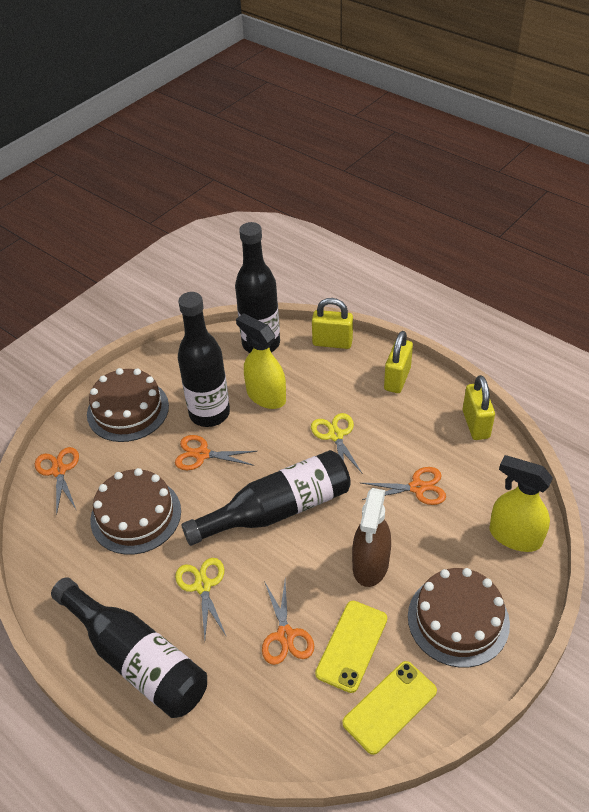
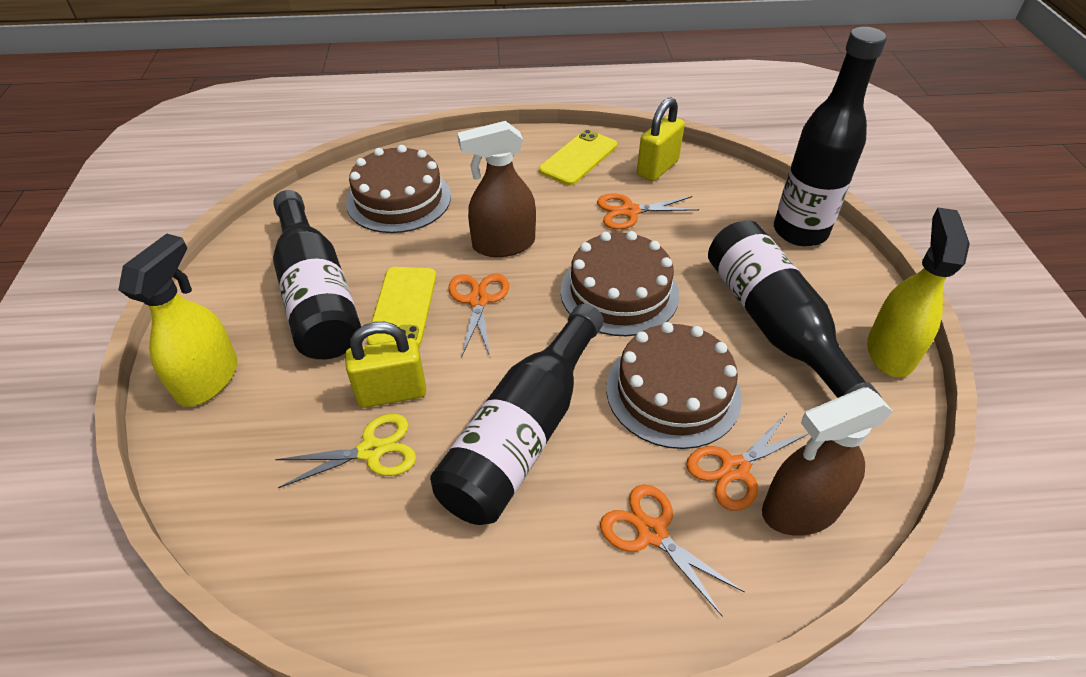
brown spray bottle: [352,488,391,587] = 1 -> [457,121,536,257] [762,387,893,536] = 2
yellow padlock: [312,298,353,349] [384,331,413,393] [463,375,495,440] = 3 -> [345,322,426,408] [637,97,685,181] = 2
yellow scissors: [175,558,227,640] [311,413,363,474] = 2 -> [275,414,416,488] = 1

